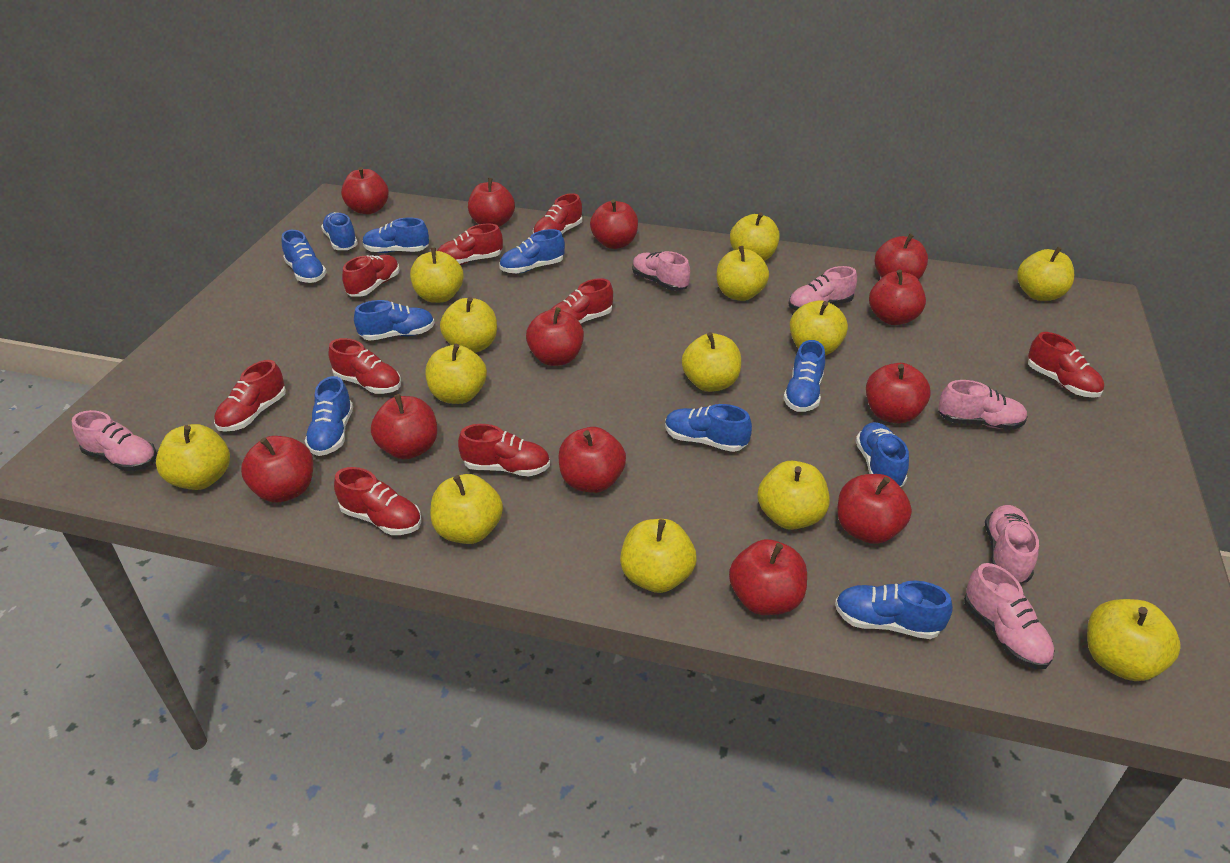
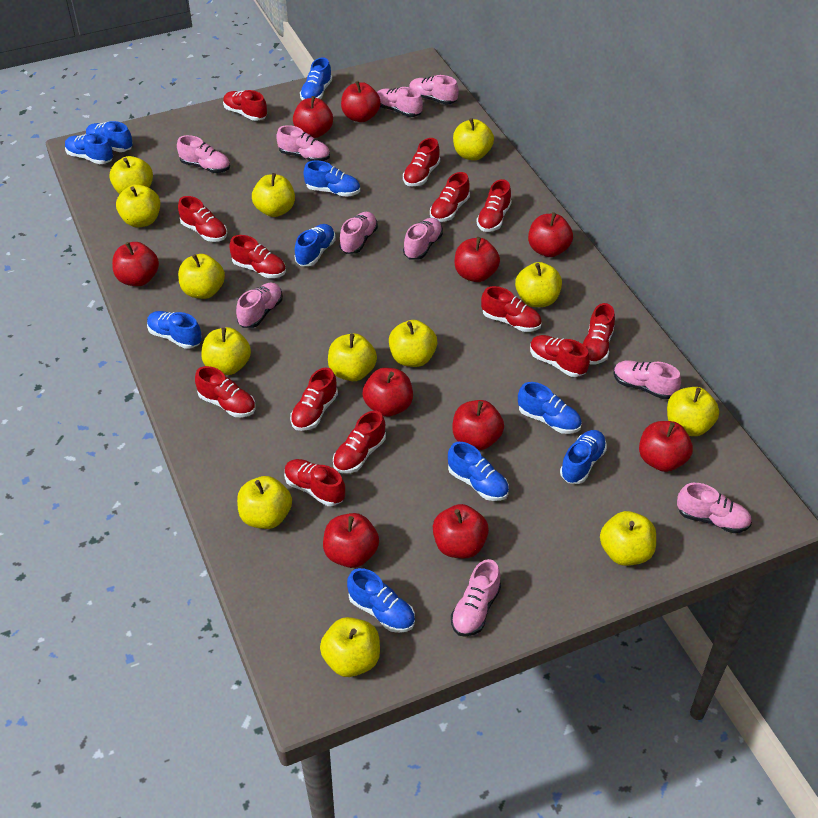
pink shoe: [72,410,157,471] [632,251,690,291] [789,266,857,310] [938,380,1028,430] [964,563,1055,669] [985,505,1039,583] = 6 -> [177,135,230,173] [236,283,283,328] [276,125,330,161] [339,212,378,254] [377,87,423,117] [403,218,443,259] [409,75,459,105] [451,559,501,637] [613,360,681,399] [677,483,752,533] = 10
red apple: [241,436,313,502] [341,167,389,214] [371,394,437,459] [468,178,515,227] [526,307,584,366] [558,427,626,493] [590,199,638,249] [729,539,807,615] [837,474,912,544] [866,363,931,424] [869,270,926,325] [875,234,928,280] = 12 -> [112,242,159,286] [293,96,333,138] [323,513,379,568] [341,81,381,122] [363,368,413,417] [433,504,489,558] [452,400,504,450] [455,237,500,282] [528,212,573,257] [639,421,693,472] = 10
red shoe: [214,360,286,432] [328,338,401,394] [334,467,421,535] [342,255,400,297] [437,224,503,265] [458,424,550,476] [533,193,582,234] [551,278,613,324] [1028,332,1104,398] = 9 -> [178,196,227,242] [195,366,256,417] [223,90,267,121] [229,235,286,278] [284,459,345,506] [290,368,338,431] [333,411,386,473] [403,138,440,186] [430,172,470,222] [476,179,512,232] [481,286,542,332] [530,335,590,377] [583,303,615,364] = 13

